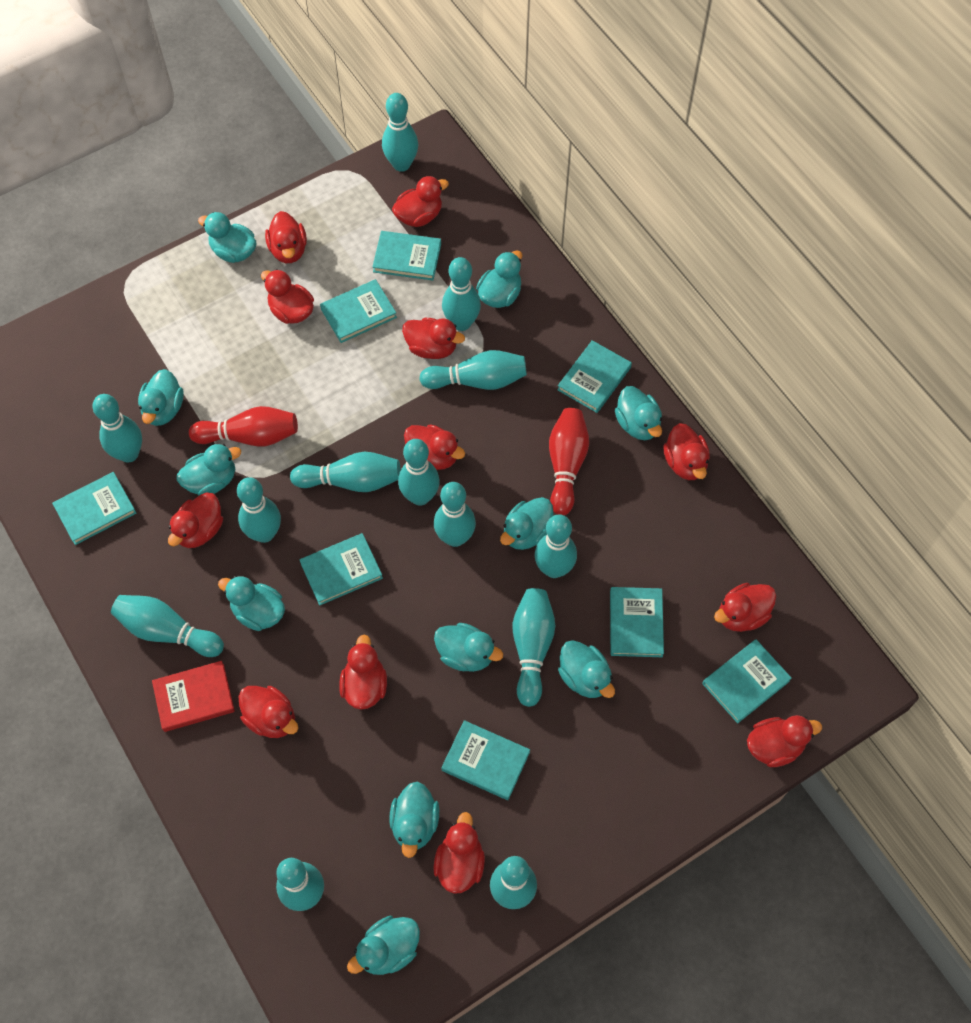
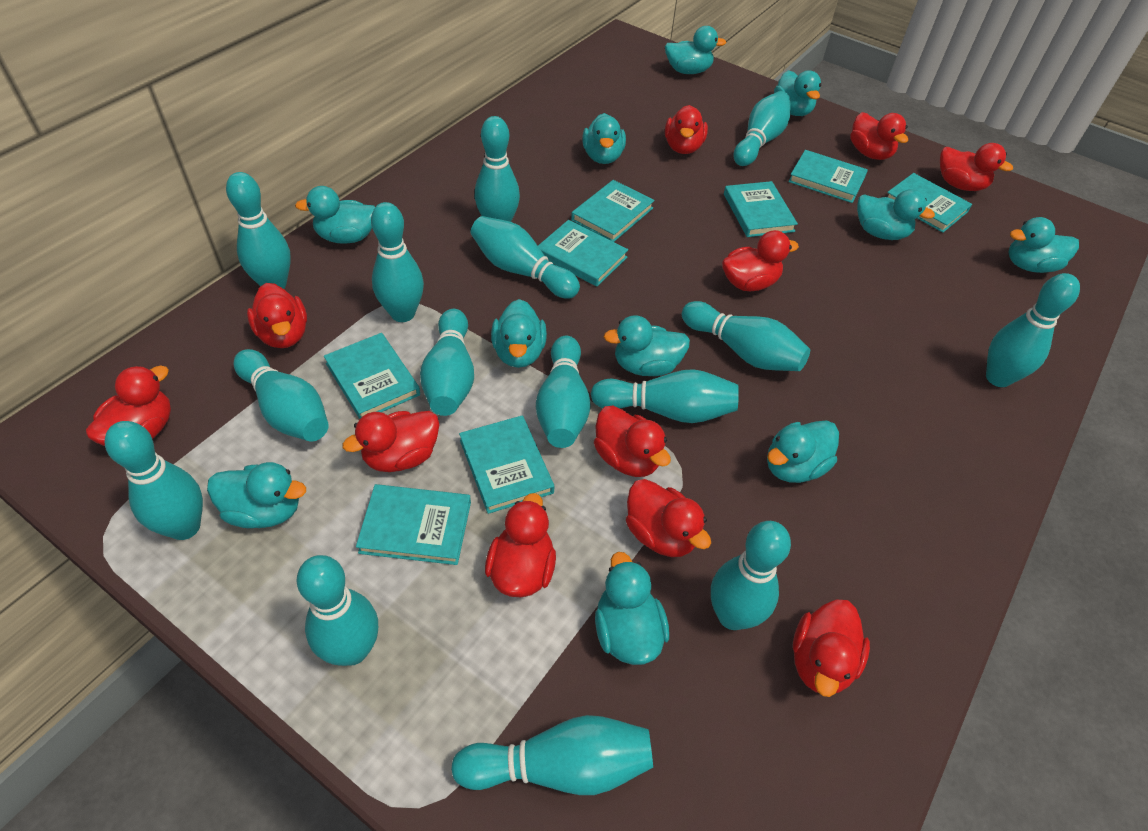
red book: [152,661,235,732] = 1 -> none = 0
red bowling pin: [189,406,298,446] [549,408,589,515] = 2 -> none = 0
red duck: [168,492,223,548] [239,686,298,738] [261,269,314,324] [265,211,307,263] [339,635,387,710] [392,176,449,227] [402,318,465,359] [404,424,465,470] [433,812,485,894] [663,423,710,480] [714,583,776,632] [747,715,822,767] = 12 -> [86,366,171,446] [247,283,307,348] [342,411,439,472] [485,493,556,597] [594,406,671,477] [626,479,711,557] [665,105,708,154] [722,230,799,291] [793,599,870,697] [851,112,908,160] [940,143,1013,191] = 11
turquoise bowling pin: [92,394,142,463] [111,595,224,657] [237,477,281,543] [276,858,324,911] [290,452,401,492] [382,93,418,172] [398,439,440,506] [419,350,527,390] [434,482,476,547] [442,257,481,331] [490,856,537,909] [513,588,555,707] [535,514,577,578] = 13 -> [105,421,203,540] [226,172,291,289] [233,349,329,442] [297,555,378,666] [371,202,424,322] [420,309,474,416] [451,715,653,795] [471,216,580,299] [475,116,520,222] [536,336,591,448] [591,369,739,423] [682,301,810,371] [711,521,791,630] [733,91,791,166] [986,273,1080,387] = 15

